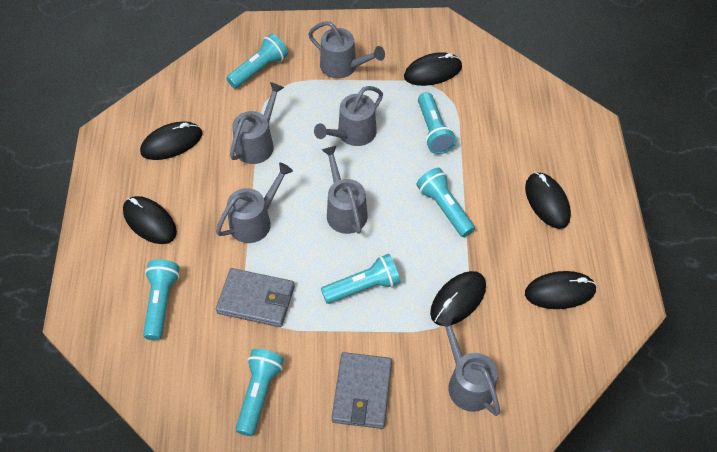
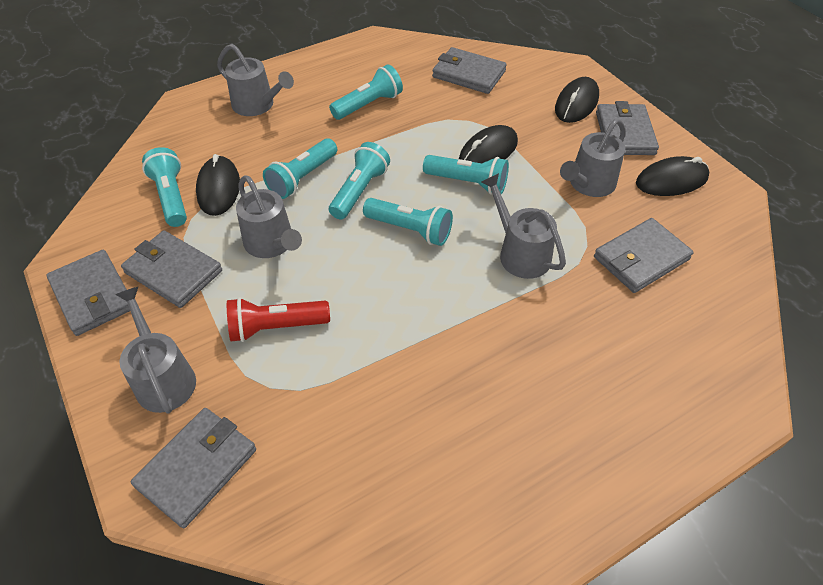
black mouse: [123,196,177,244] [140,121,203,160] [404,52,462,86] [430,271,486,326] [525,172,571,229] [525,271,597,309] = 6 -> [196,154,240,216] [459,125,518,163] [555,77,599,123] [636,156,709,196] = 4
grey wallet: [216,268,295,327] [332,352,392,429] = 2 -> [46,250,130,336] [121,230,222,308] [131,408,256,528] [432,47,507,94] [594,218,693,293] [596,101,659,155] = 6
grey watering can: [216,163,293,243] [230,82,284,164] [308,21,385,78] [314,86,383,146] [322,146,368,234] [437,314,500,416] = 6 -> [115,287,196,414] [217,44,294,116] [236,175,302,258] [482,173,566,279] [560,119,626,197] = 5
red flashlight: none = 0 -> [227,297,330,342] = 1

